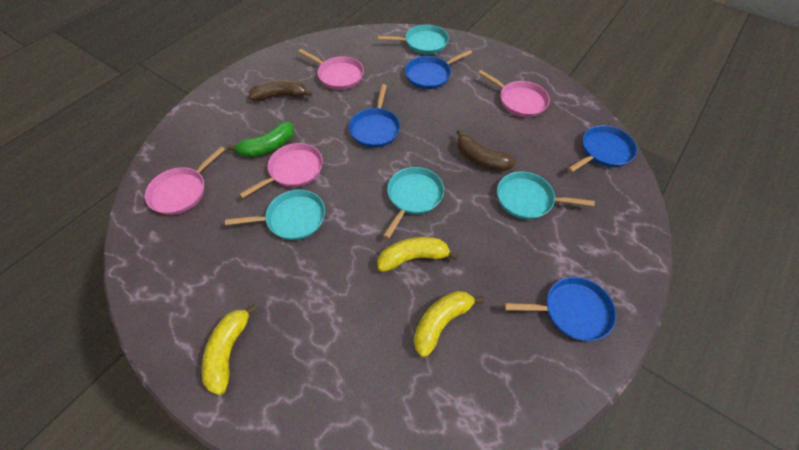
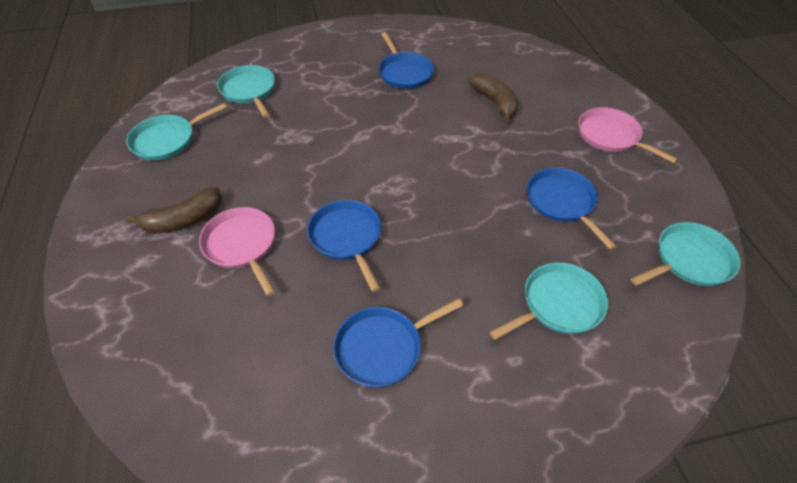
green banana: [227,122,294,157] = 1 -> none = 0
pink pan: [145,146,225,215] [239,143,323,198] [298,49,364,90] [478,70,550,117] = 4 -> [199,207,276,296] [578,107,678,163] = 2
yellow banana: [202,304,257,395] [378,237,458,272] [414,291,484,357] = 3 -> none = 0

